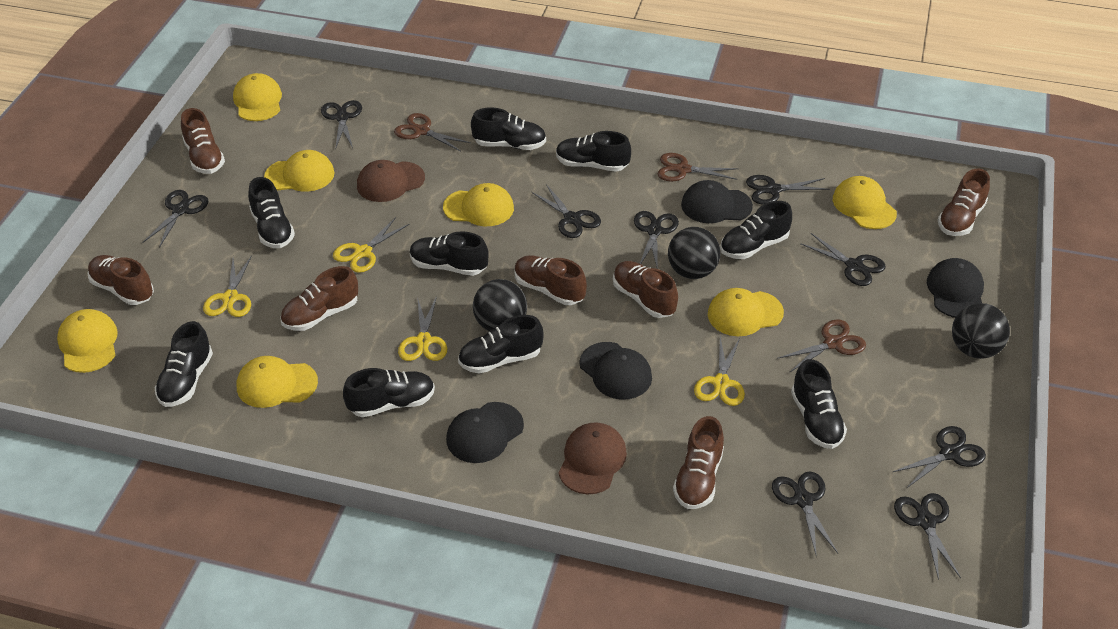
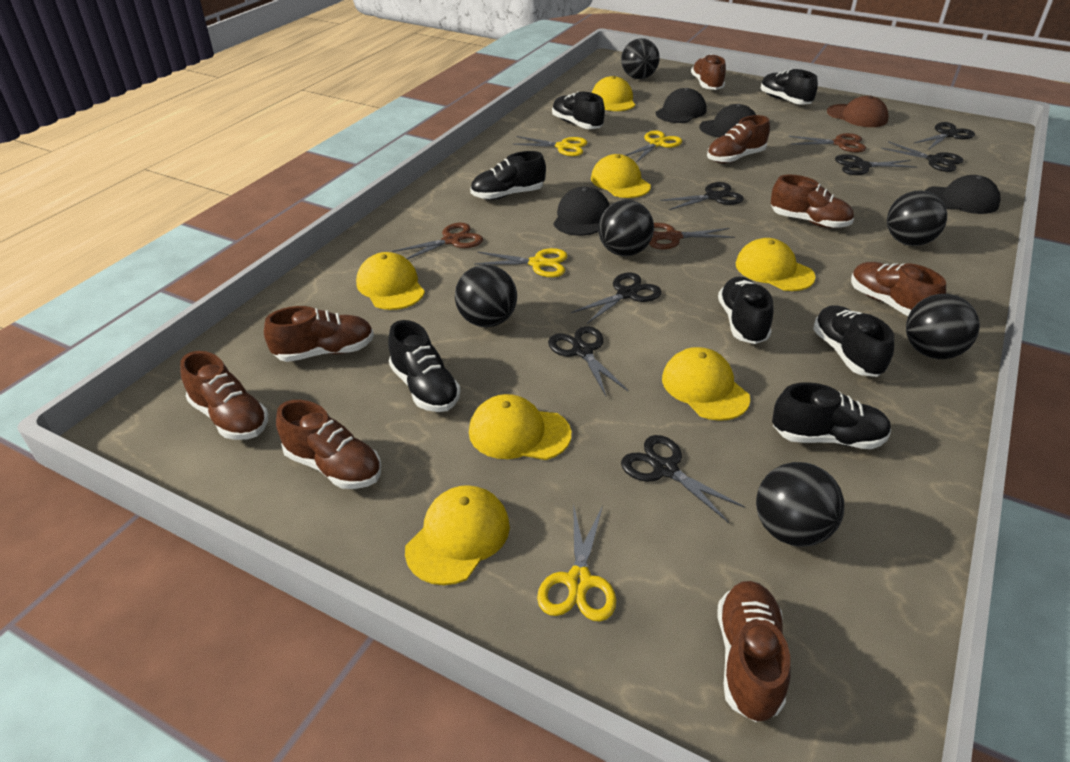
black ball: [473,279,527,331] [668,227,721,279] [952,303,1010,359] = 3 -> [455,265,517,327] [598,200,654,256] [621,38,660,79] [756,462,844,547] [887,190,947,246] [906,294,980,359] = 6
black scissors: [142,190,208,248] [321,100,362,150] [532,184,601,238] [634,211,679,269] [746,175,830,205] [772,472,838,557] [800,233,886,286] [893,426,986,488] [894,493,961,580] = 9 -> [548,326,628,396] [571,273,662,324] [621,435,746,523] [660,182,744,210] [835,154,917,175] [881,141,964,172] [914,122,975,150] = 7
black shoe: [155,321,213,407] [248,177,295,248] [343,368,435,417] [410,231,489,276] [458,315,544,374] [471,108,546,150] [556,131,631,172] [720,201,792,259] [791,359,847,449] = 9 -> [388,320,461,412] [470,151,546,200] [552,92,605,129] [718,277,773,344] [761,69,818,105] [772,382,891,449] [813,305,894,377] = 7
brown cap: [357,160,425,202] [558,422,627,494] = 2 -> [827,96,889,127] = 1
brown shoe: [87,255,154,305] [181,108,225,174] [280,266,358,331] [515,255,587,305] [613,261,678,318] [673,416,724,509] [938,168,990,236] = 7 -> [180,351,268,440] [264,306,374,362] [276,400,381,489] [691,54,726,90] [707,115,770,163] [717,581,790,722] [771,174,854,228] [851,262,946,316] = 8

